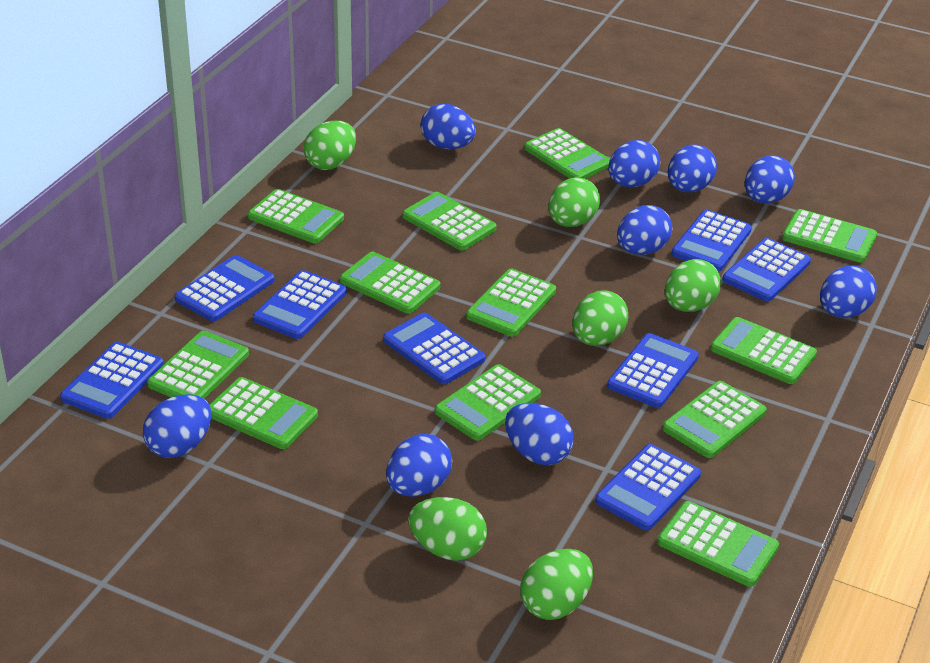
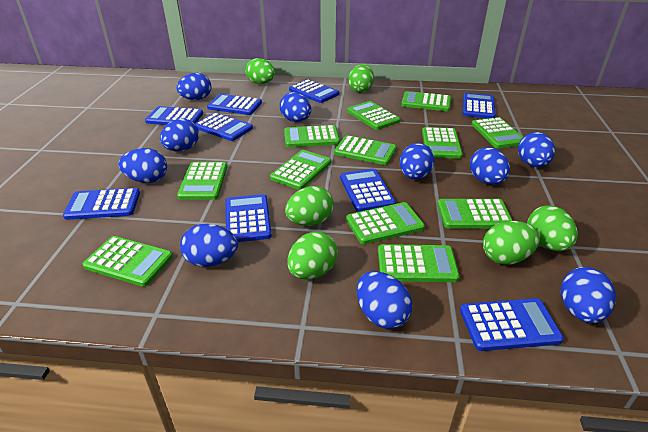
blue calculator: [60,342,164,419] [175,255,274,322] [253,270,347,339] [383,313,485,384] [595,444,701,531] [607,333,699,408] [671,210,752,271] [723,238,811,301] = 8 -> [63,188,140,220] [145,106,203,125] [195,113,253,141] [207,94,262,115] [225,194,272,242] [289,79,339,103] [340,169,396,212] [460,298,564,351] [463,93,495,118] = 9
blue egg: [143,394,212,458] [386,434,452,497] [421,104,476,149] [505,403,574,465] [608,140,660,187] [617,205,672,255] [668,144,717,192] [745,155,795,203] [820,265,877,318] = 9 -> [118,148,167,183] [160,119,199,151] [176,73,211,100] [180,224,238,267] [279,92,311,122] [357,271,413,329] [400,143,435,180] [470,147,510,184] [518,132,555,167] [561,267,616,323] = 10

